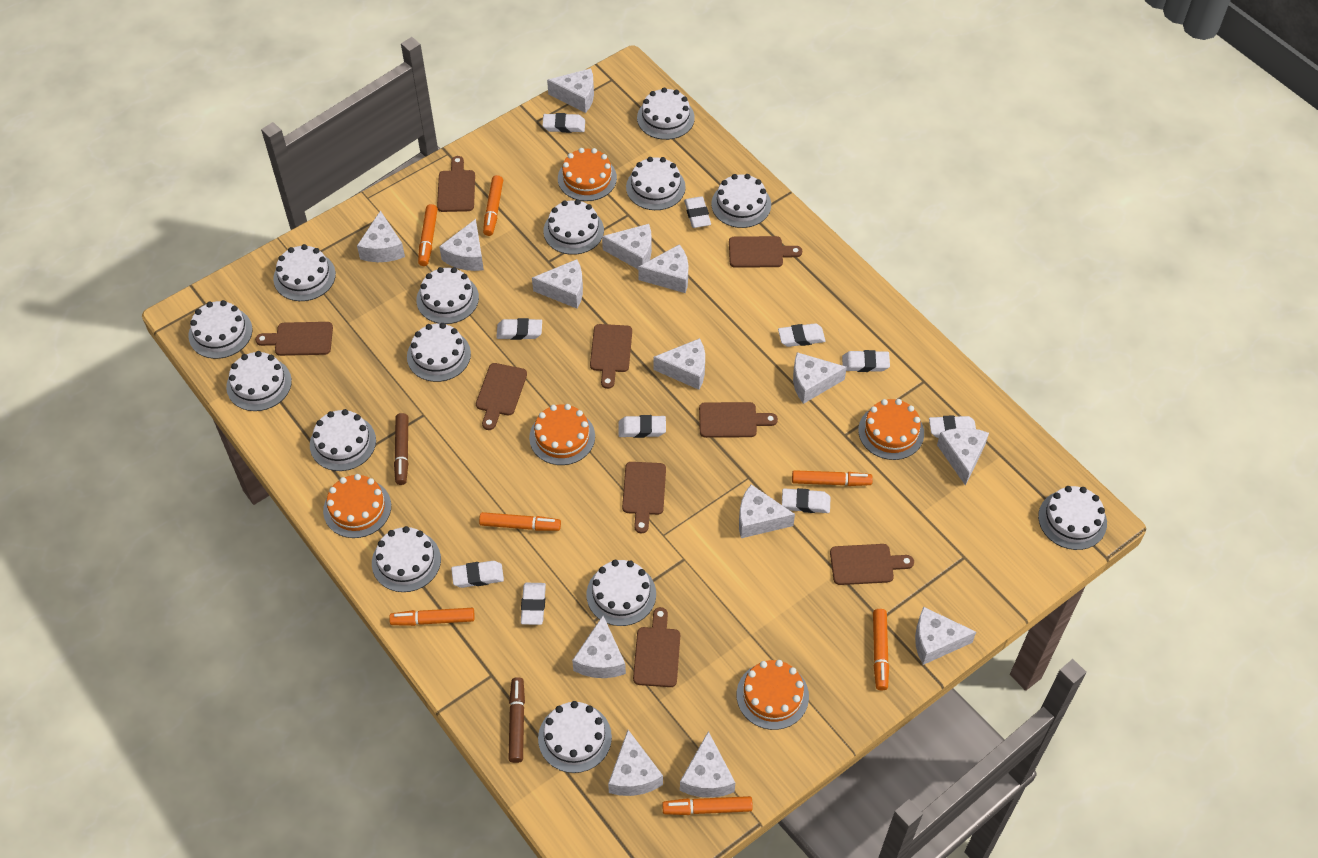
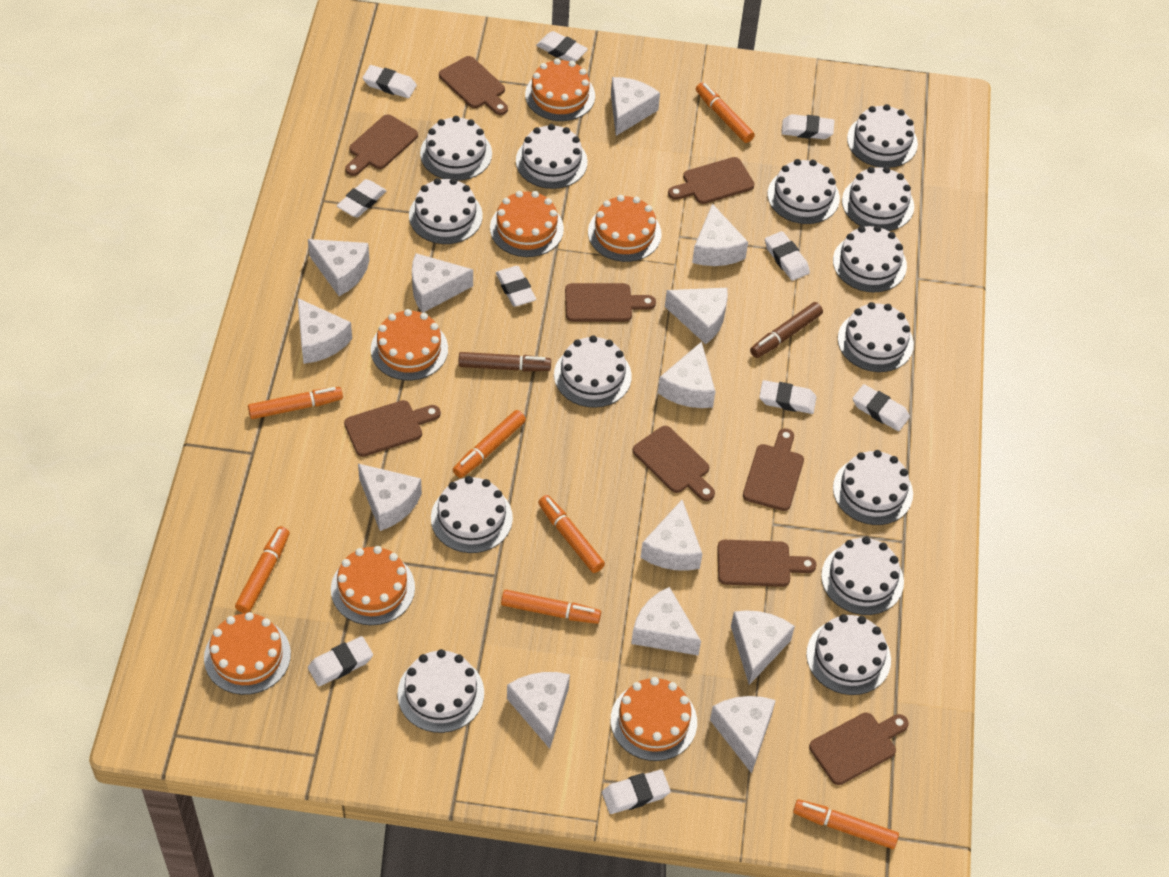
orange cake: [323,474,391,538] [529,404,595,465] [558,148,617,201] [737,660,809,730] [858,399,924,460] = 5 -> [204,612,291,695] [331,546,415,625] [371,309,448,381] [490,191,564,257] [525,58,595,121] [588,195,662,262] [611,677,697,761] = 7
white cheese: [357,210,405,262] [439,219,484,271] [532,259,583,309] [547,68,594,113] [572,616,626,678] [602,224,652,269] [608,730,663,796] [638,244,688,293] [653,338,705,390] [680,731,735,798] [739,484,795,538] [793,352,847,404] [915,607,976,665] [937,428,989,486] = 14 -> [298,298,352,364] [308,239,370,296] [358,464,422,531] [412,253,473,313] [507,672,570,749] [611,77,660,136] [631,587,701,656] [641,500,702,571] [658,342,715,408] [665,288,728,344] [692,204,748,266] [710,696,776,773] [731,610,795,685] = 13

